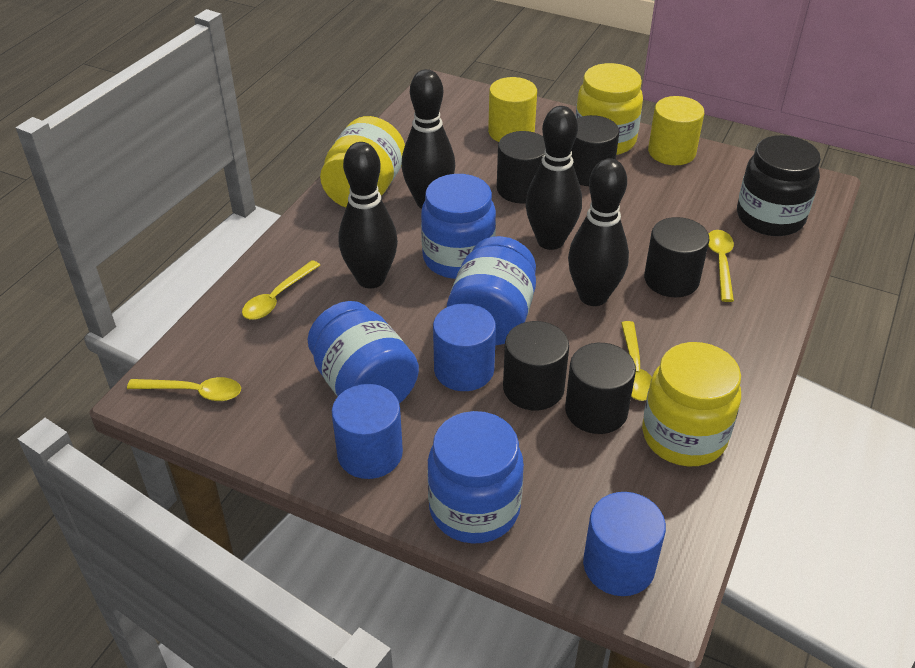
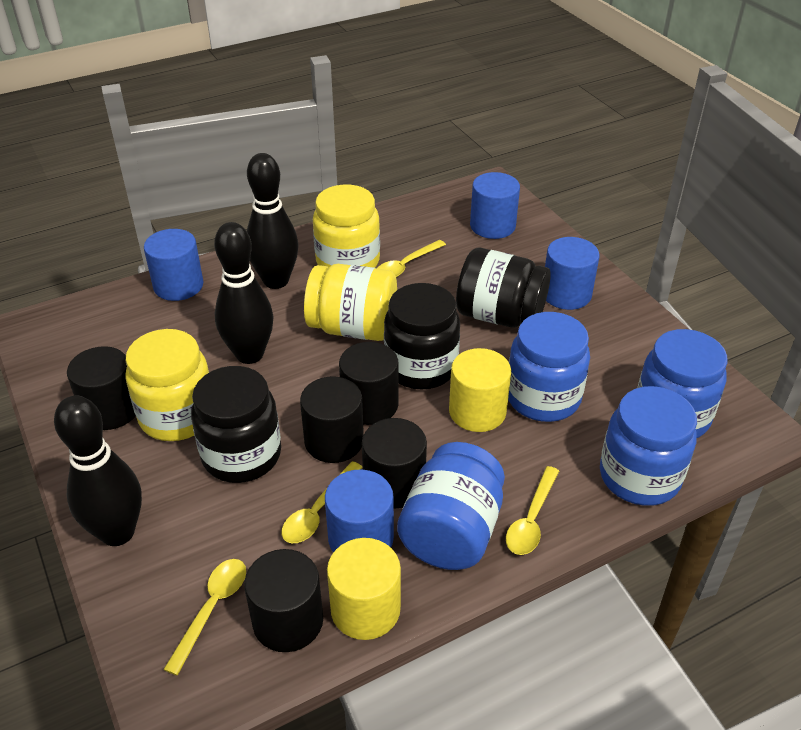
black bowling pin: [339,142,398,289] [401,69,455,209] [525,106,582,250] [568,158,629,306] = 4 -> [54,396,142,546] [214,222,274,364] [247,153,299,289] = 3
black jar: [737,135,821,236] = 1 -> [191,366,281,483] [384,283,460,389] [456,248,551,327] = 3
blue cylinder: [332,384,403,479] [433,303,496,391] [583,492,666,596] = 3 -> [144,229,203,301] [325,469,394,553] [470,172,520,239] [545,237,600,310] = 4

